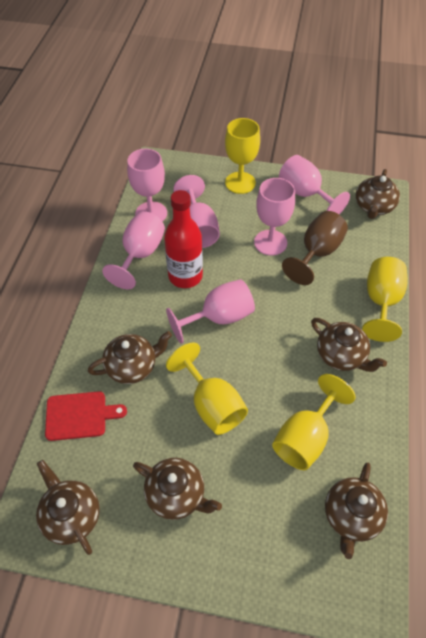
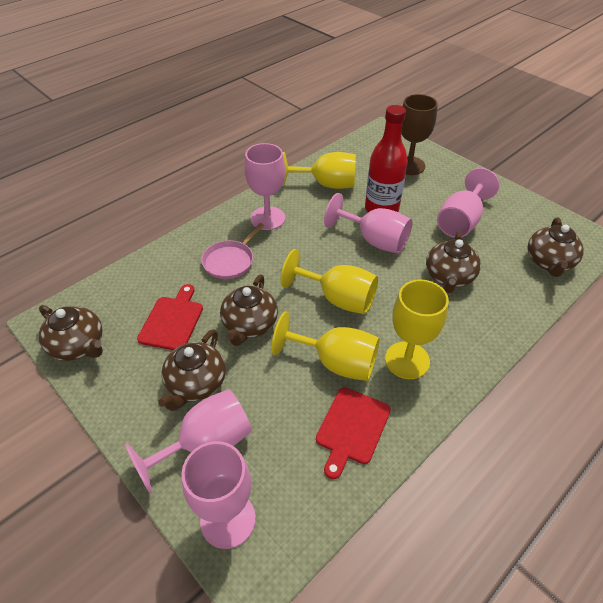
brown teapot: [36,460,100,555] [88,331,172,384] [133,458,222,520] [311,318,387,372] [325,463,388,559] [356,169,400,219] = 6 -> [39,305,103,361] [158,329,226,411] [220,275,278,346] [426,231,481,293] [528,217,584,277] = 5
pink goblet: [102,211,165,289] [127,149,167,222] [166,279,255,344] [173,175,220,248] [254,178,295,256] [279,155,350,214] = 6 -> [125,389,252,493] [181,441,256,549] [244,143,285,230] [324,193,413,254] [437,168,499,238] = 5
pink pan: none = 0 -> [201,223,264,279] = 1
red cutting board: [45,391,127,441] = 1 -> [137,284,203,350] [316,388,391,479] = 2

